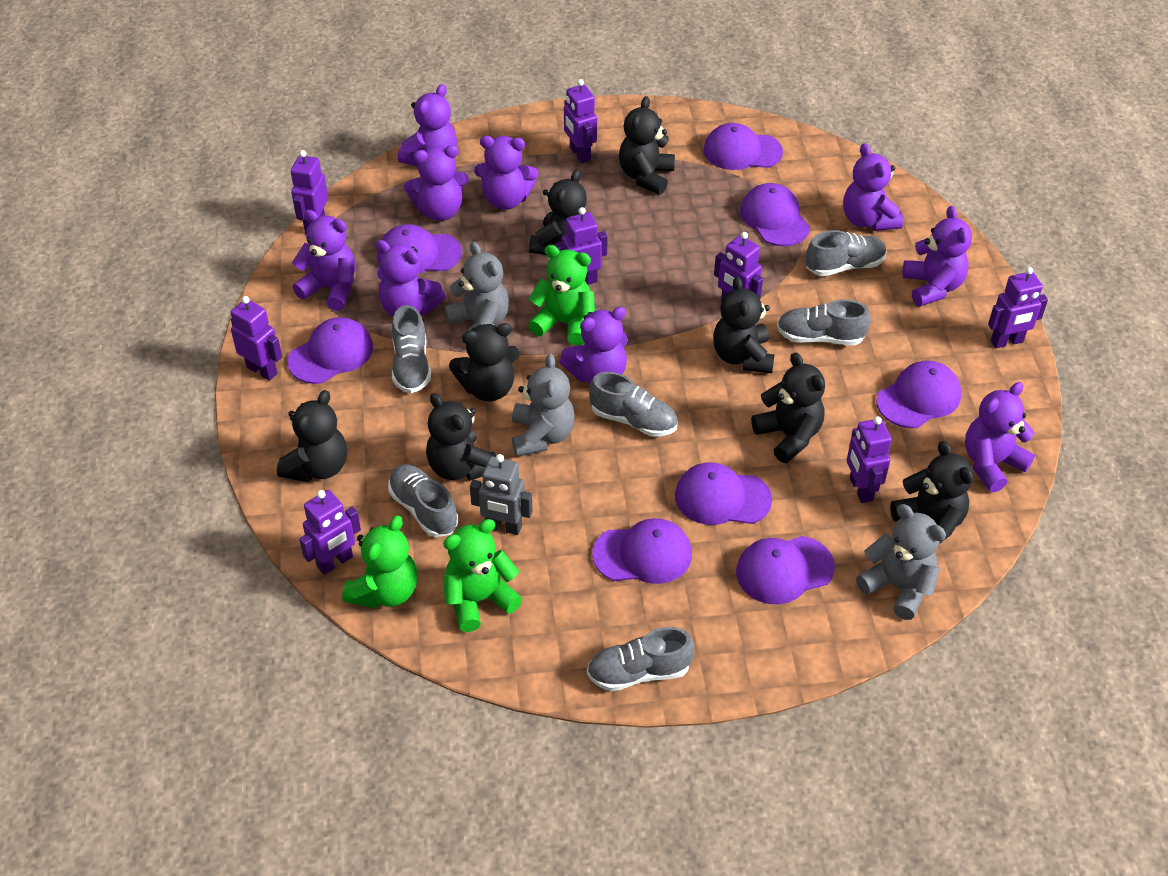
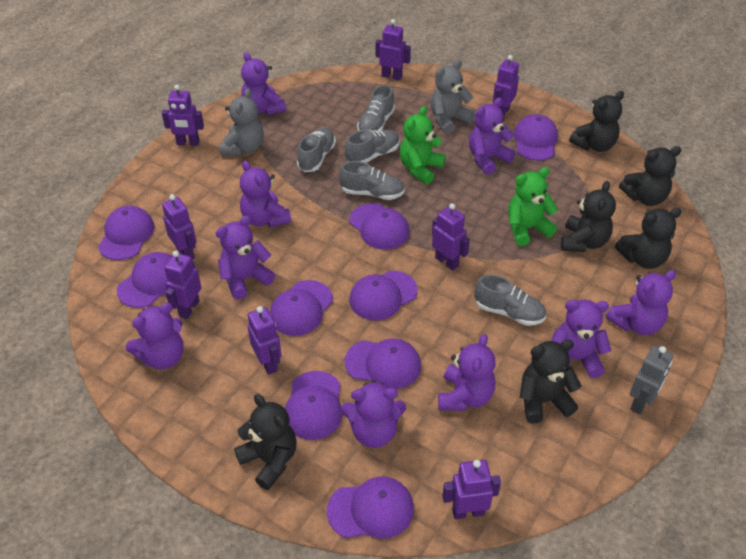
black teddy bear: [277,390,347,482] [426,393,496,481] [449,323,520,402] [529,169,587,255] [619,96,675,195] [713,276,774,373] [751,352,825,463] [890,441,973,544] = 8 -> [234,394,297,490] [520,340,581,424] [561,181,616,252] [569,91,624,152] [615,208,682,269] [619,146,681,206] = 6
green teddy bear: [342,516,418,609] [443,519,522,632] [529,245,595,345] = 3 -> [400,106,446,184] [508,167,558,246] = 2
grey shoe: [388,465,458,537] [392,305,431,393] [587,627,694,691] [589,372,678,437] [777,299,871,345] [805,230,887,276] = 6 -> [297,128,336,172] [339,161,404,200] [345,130,400,163] [357,85,395,131] [474,274,546,326] = 5
grey teddy bear: [444,242,509,336] [512,354,575,457] [856,504,946,620] = 3 -> [220,88,264,156] [430,60,475,134] = 2
purple cap: [287,317,373,384] [377,224,462,274] [592,518,692,584] [675,463,772,525] [703,123,783,170] [736,536,835,604] [740,183,810,246] [876,361,961,428] = 8 -> [98,206,155,260] [117,252,172,308] [270,280,333,336] [285,371,343,440] [327,477,414,539] [344,338,421,389] [349,271,417,321] [350,203,409,250] [514,114,558,161] = 9

